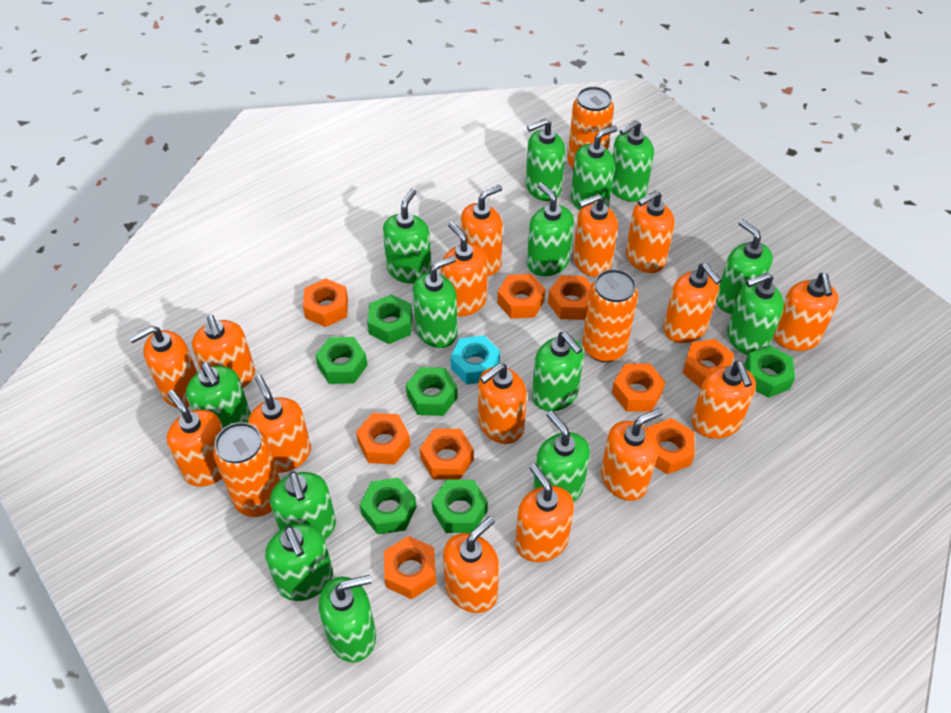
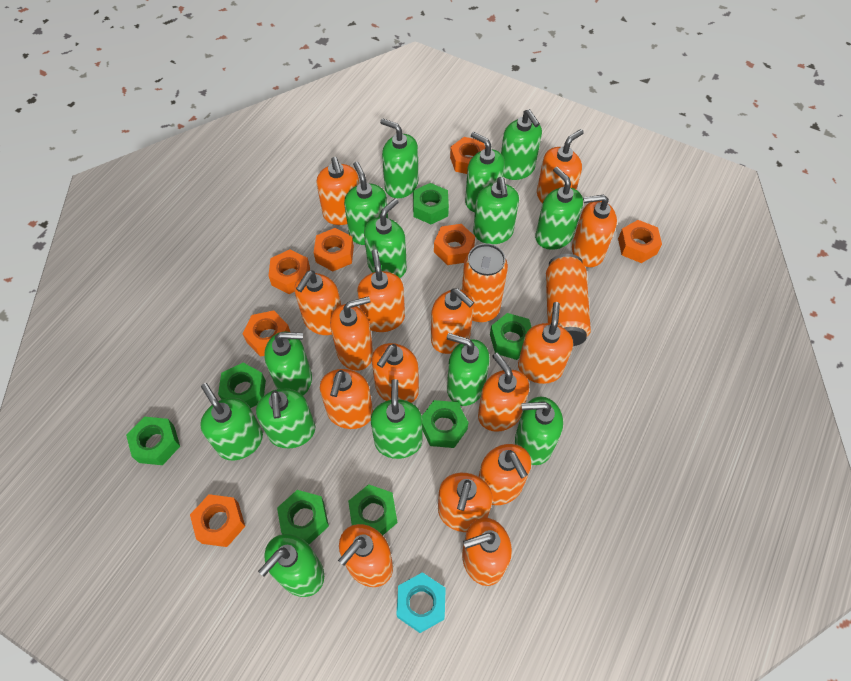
green nut: [315,337,368,384] [360,478,416,534] [367,294,412,344] [406,367,458,416] [432,480,488,533] [744,346,795,398] = 6 -> [126,417,180,465] [218,363,266,408] [277,490,329,544] [348,484,397,535] [413,183,449,224] [422,400,469,448] [490,313,531,360] = 7
orange can: [213,422,280,517] [568,86,614,169] [582,269,638,362] = 3 -> [462,243,508,322] [546,254,591,346] = 2
orange nut: [303,278,348,327] [356,413,410,465] [384,536,436,599] [420,428,474,480] [497,274,545,319] [548,275,591,320] [612,364,665,412] [647,418,695,474] [682,339,734,388] = 9 -> [190,494,245,547] [243,310,290,357] [268,249,310,294] [314,228,354,271] [434,224,475,265] [450,137,485,174] [618,220,662,263] = 7

